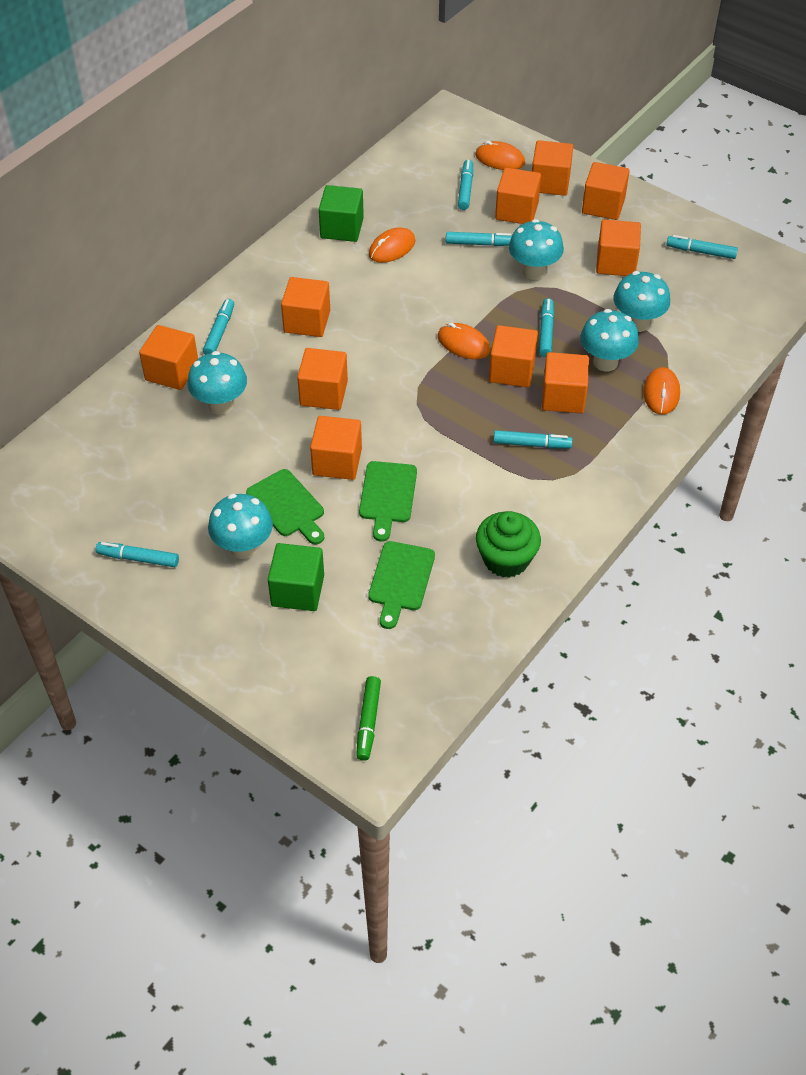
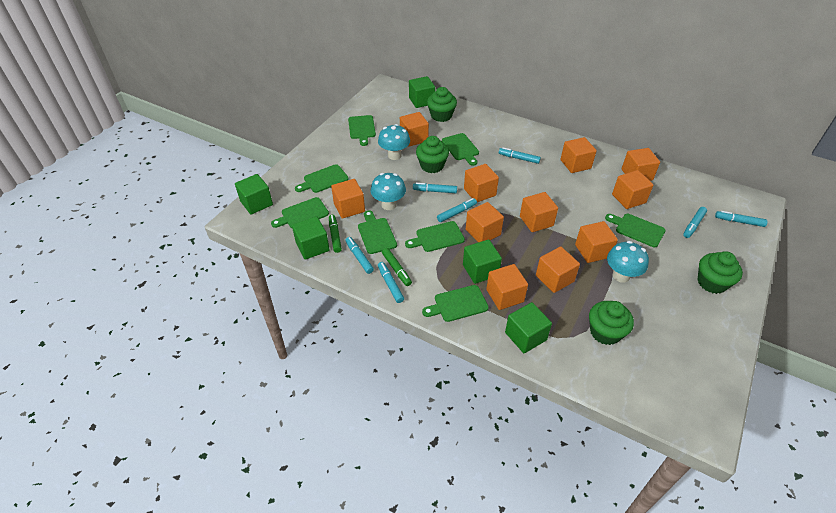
green cube: [268,543,324,611] [319,185,364,242] = 2 -> [235,174,273,214] [292,216,330,260] [409,76,435,108] [463,239,502,284] [505,302,552,353] = 5
green cupcake: [476,511,541,578] = 1 -> [416,136,449,173] [427,87,457,122] [589,301,634,345] [698,251,743,294] = 4
green cutting board: [246,469,324,544] [359,461,417,542] [368,541,435,629] = 3 -> [271,197,329,228] [295,164,349,193] [348,115,376,146] [358,210,397,254] [405,221,465,252] [422,285,489,322] [442,133,479,166] [605,214,666,247] = 8
green marker: [356,676,381,761] = 1 -> [329,215,342,253] [382,248,412,286] = 2
orange cube: [139,325,198,390] [281,277,330,337] [297,348,348,410] [310,416,362,480] [489,325,538,387] [495,168,541,224] [532,140,573,196] [542,352,589,413] [582,162,630,220] [596,219,641,276] = 10 -> [331,179,365,219] [400,112,429,147] [464,164,499,202] [466,202,504,242] [486,264,528,310] [520,192,558,232] [536,247,580,293] [560,137,597,173] [575,221,618,263] [612,170,654,209] [621,148,660,181] = 11
orange mouse: [369,227,416,263] [438,323,490,359] [475,141,525,170] [643,367,680,415] = 4 -> none = 0
turquoise mushroom: [187,351,247,415] [208,494,273,559] [509,219,564,280] [580,309,639,371] [613,271,670,332] = 5 -> [371,173,406,210] [378,124,410,160] [607,241,649,283] = 3

